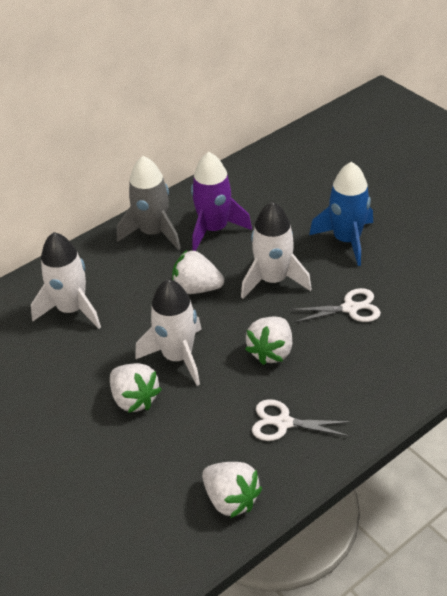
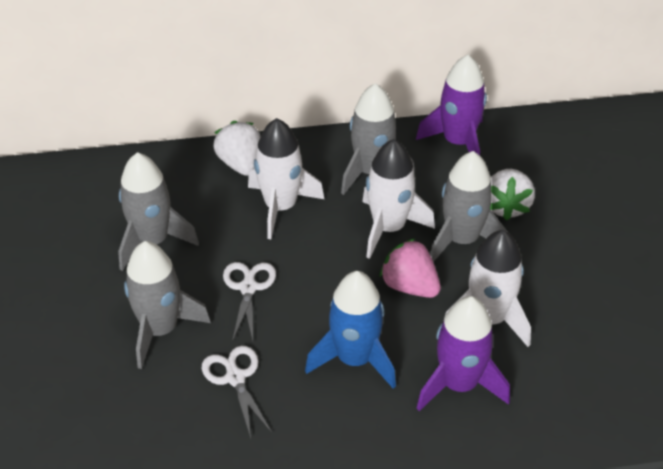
grey rocket: [117,156,181,250] = 1 -> [118,152,199,271] [124,241,211,369] [341,83,415,195] [430,151,508,262] = 4
pink strawberry: none = 0 -> [379,239,441,298] = 1
purple rocket: [191,152,252,251] = 1 -> [416,54,487,155] [417,296,510,411] = 2
white strawberry: [110,363,162,413] [172,250,224,294] [202,462,262,518] [245,317,292,365] = 4 -> [213,121,260,176] [490,169,535,221] = 2

